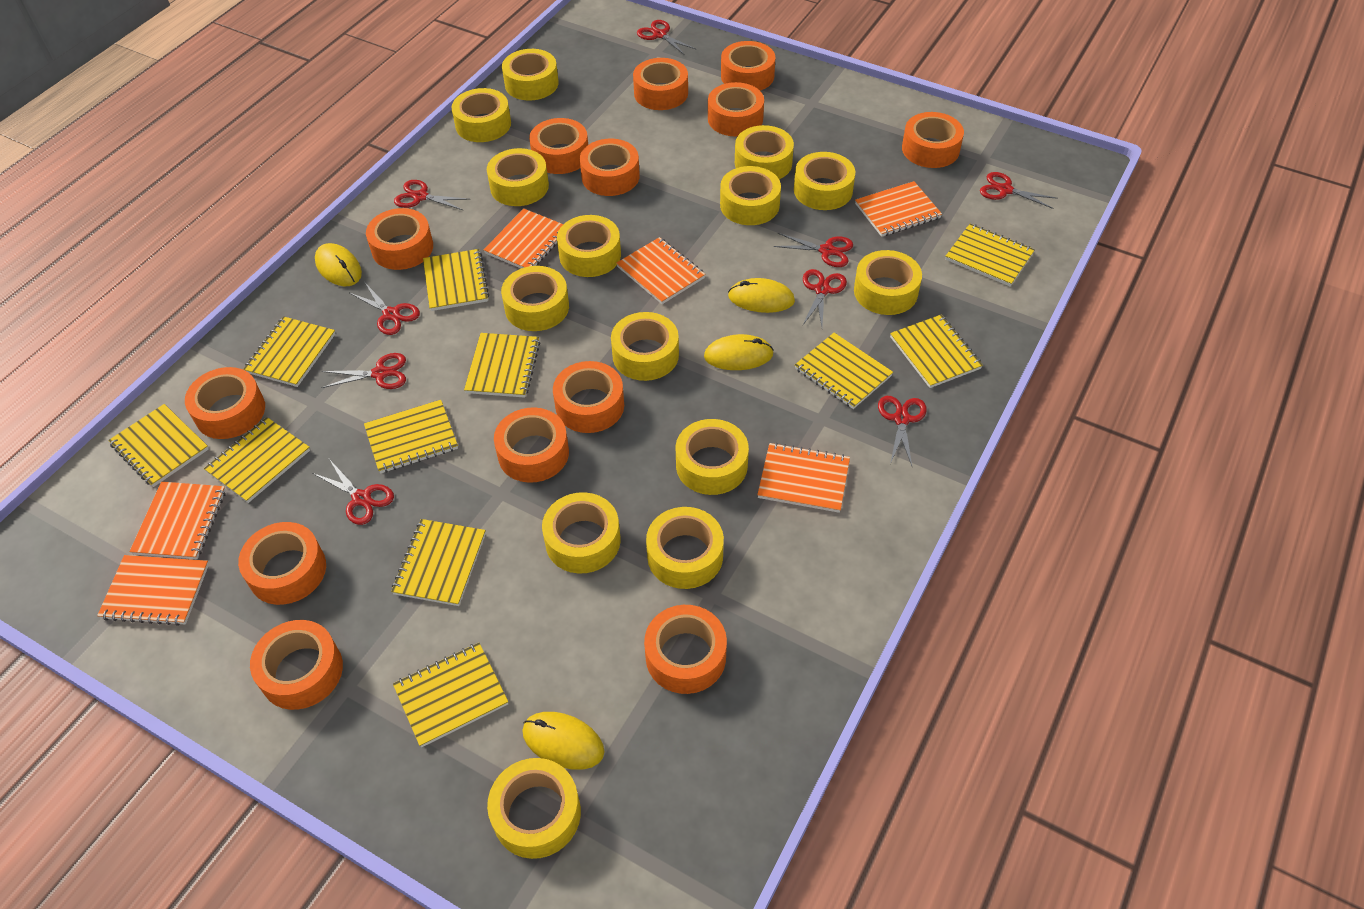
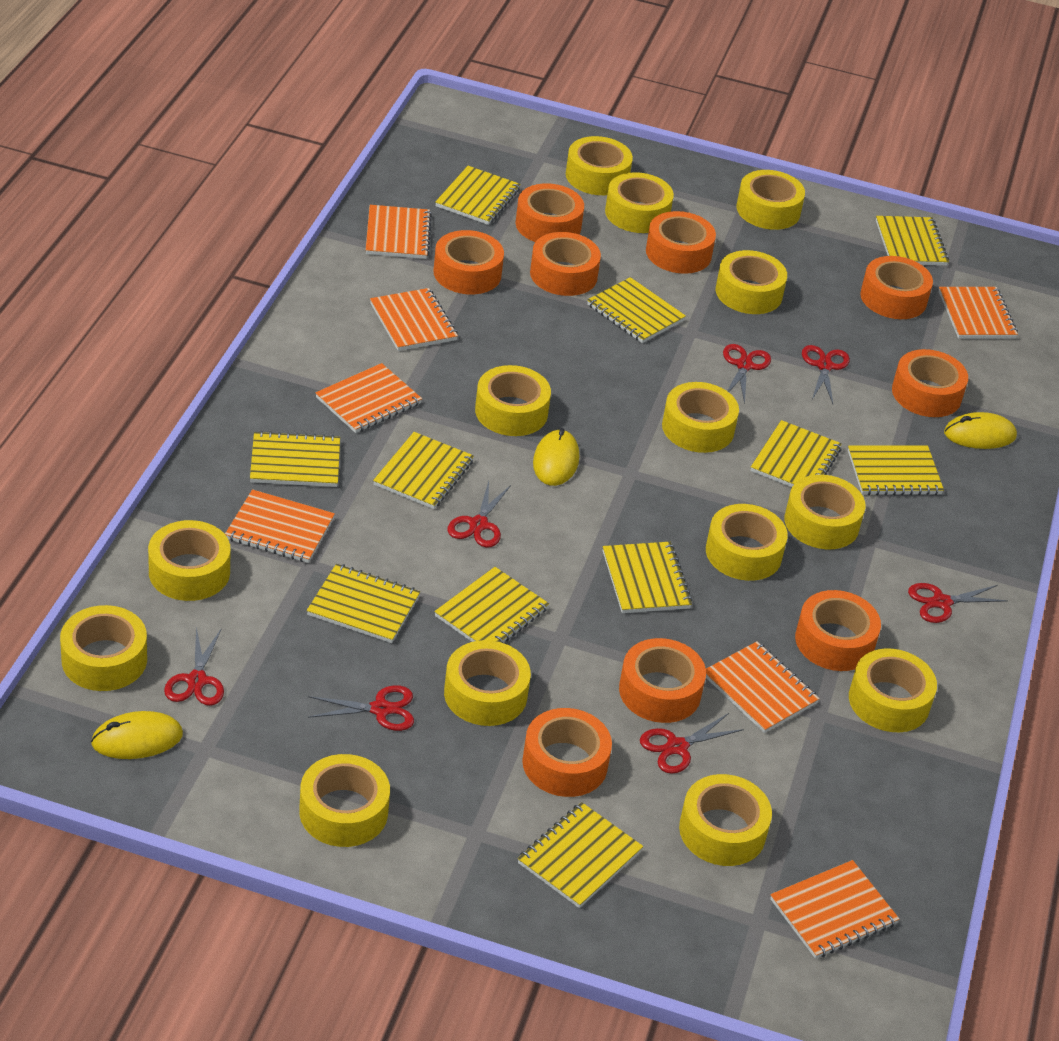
orange notebook: [97,555,209,626] [129,482,226,559] [484,209,563,268] [616,237,706,304] [757,443,850,513] [855,181,942,237] = 6 -> [225,489,335,563] [315,363,422,433] [366,205,432,259] [370,288,458,351] [706,641,820,733] [770,860,899,959] [939,287,1018,338] = 7
orange tape: [185,367,265,439] [238,522,326,605] [250,620,343,710] [366,208,433,270] [494,407,569,483] [529,118,588,174] [553,361,624,433] [580,139,640,196] [633,58,688,110] [644,605,727,694] [708,82,764,137] [721,41,775,91] [902,112,964,168] = 13 -> [433,230,504,294] [516,183,584,242] [522,708,612,797] [530,232,601,296] [619,638,706,723] [646,211,716,274] [795,590,881,671] [860,256,933,319] [892,349,968,417] = 9
red scissors: [312,459,394,525] [321,353,406,389] [350,283,420,335] [394,180,471,210] [637,20,696,55] [773,233,853,267] [802,269,847,327] [878,396,927,466] [980,172,1058,209] = 9 -> [164,627,224,706] [308,685,414,731] [447,481,511,548] [640,713,744,774] [723,344,771,404] [802,345,850,404] [908,583,1007,623] = 7
yellow mouse: [315,243,362,286] [522,712,604,770] [704,334,774,370] [728,278,795,313] = 4 -> [91,711,183,759] [533,428,579,486] [944,412,1017,449] = 3

